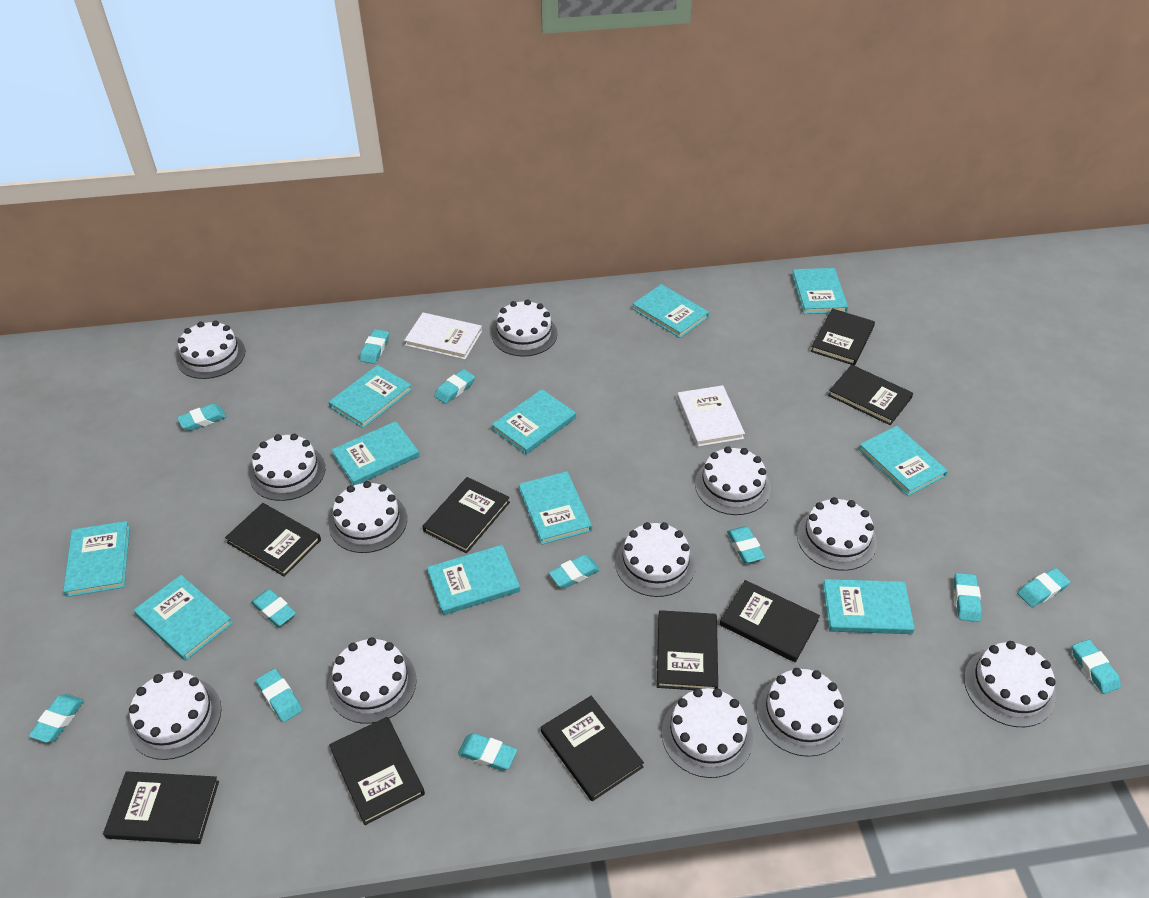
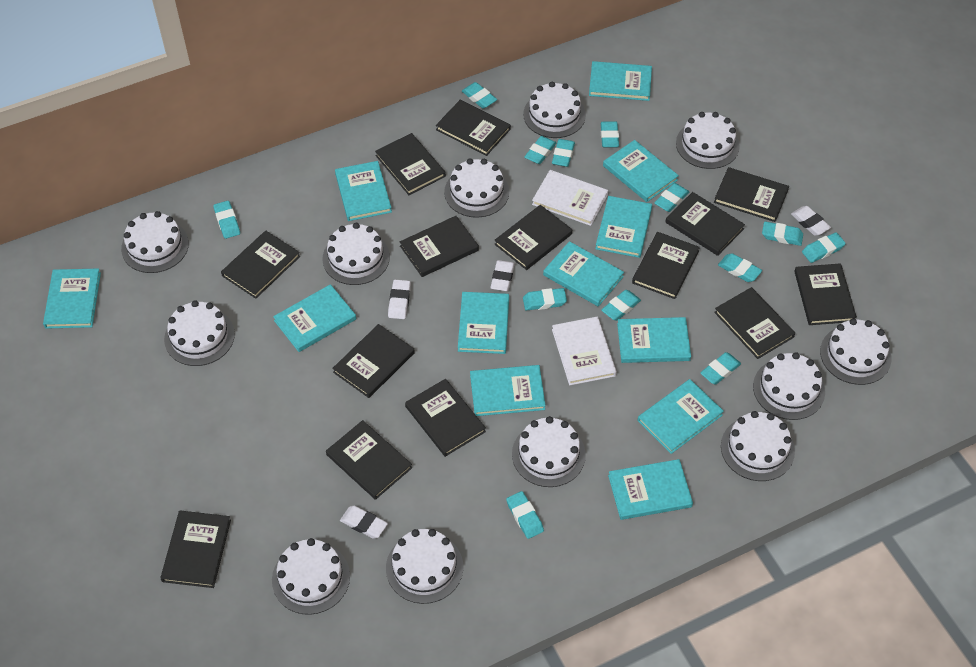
black book: [103,771,219,844] [225,503,321,577] [329,717,425,825] [423,477,510,553] [541,696,644,801] [657,610,718,690] [720,580,820,662] [811,308,875,366] [828,365,913,425] = 9 -> [160,511,231,588] [221,231,300,299] [326,420,412,500] [332,324,415,398] [375,133,446,195] [400,216,479,277] [405,379,486,457] [436,100,511,156] [495,205,572,270] [632,232,700,299] [666,192,745,256] [714,167,789,222] [714,287,795,359] [794,263,857,325] = 14
turquoise book: [63,521,130,597] [134,575,233,661] [328,365,412,428] [331,421,419,486] [427,545,520,615] [492,389,576,454] [519,471,592,545] [632,284,709,338] [792,268,848,314] [823,579,915,634] [858,426,948,496] = 11 -> [43,268,101,329] [273,284,356,352] [335,161,392,221] [458,292,509,354] [470,365,546,416] [543,241,624,307] [589,61,652,101] [595,196,652,258] [603,140,679,202] [608,459,693,520] [617,317,691,363] [638,379,724,454] = 12
turquoise eraser: [29,694,84,743] [177,404,227,431] [251,589,296,627] [256,669,302,723] [360,329,389,364] [434,369,475,404] [458,733,517,771] [549,555,600,588] [727,526,765,563] [954,573,982,622] [1017,568,1070,607] [1072,640,1121,694] = 12 -> [213,201,240,239] [462,82,497,108] [506,491,544,539] [523,288,567,310] [525,136,556,164] [552,139,575,167] [601,122,619,147] [602,290,641,321] [654,183,689,212] [700,352,741,384] [718,253,762,282] [762,221,803,246] [802,232,846,263] = 13
white eraser: none = 0 -> [340,506,388,539] [388,280,411,319] [490,260,515,291] [791,206,831,236] = 4

